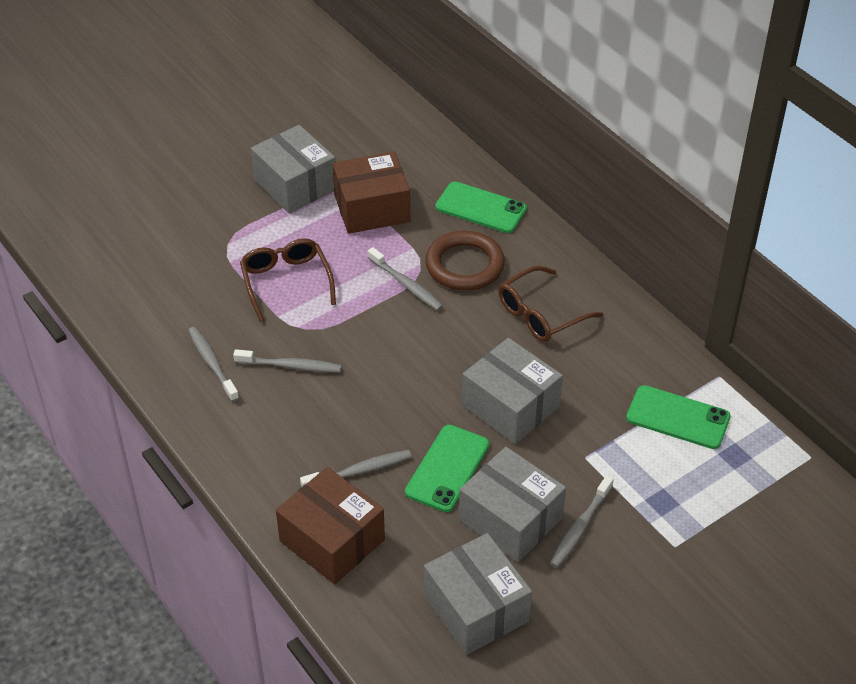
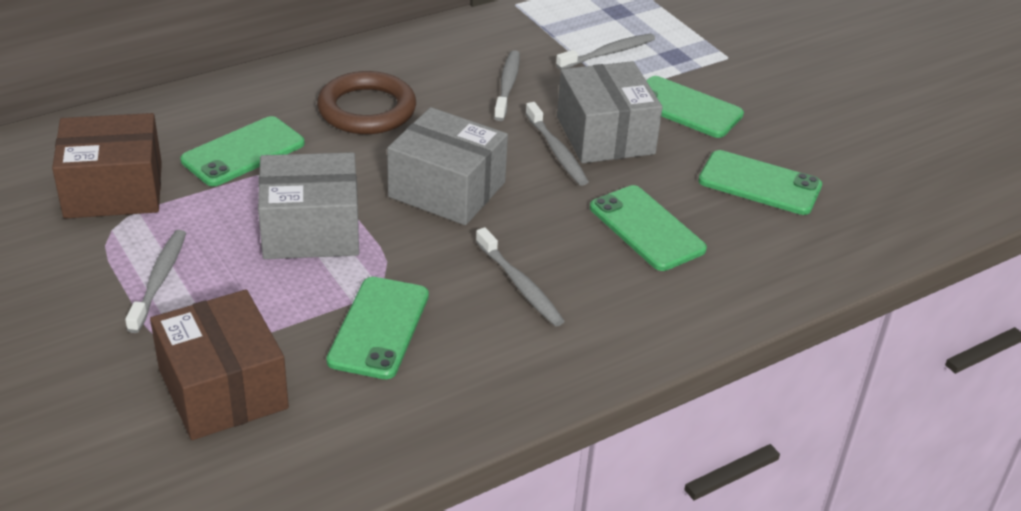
brown glasses: [240,238,336,322] [498,266,603,342] = 2 -> none = 0
green phone: [405,425,490,512] [435,182,527,233] [626,385,731,449] = 3 -> [180,116,305,186] [326,277,429,379] [590,185,707,271] [646,76,744,138] [698,150,822,215] = 5
grey box: [251,125,336,213] [424,533,532,655] [459,447,566,562] [462,338,563,444] = 4 -> [258,152,359,259] [387,107,508,225] [557,61,663,163] = 3

